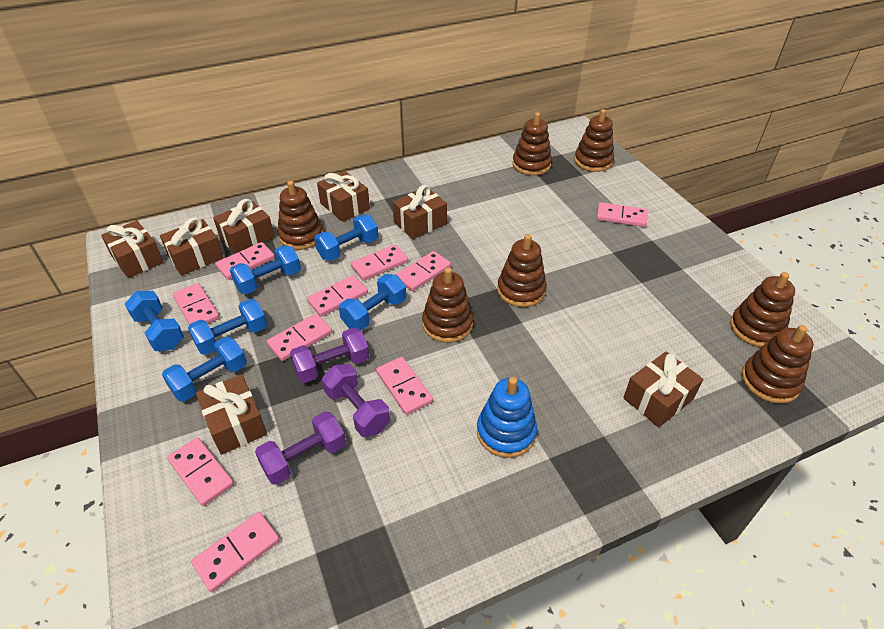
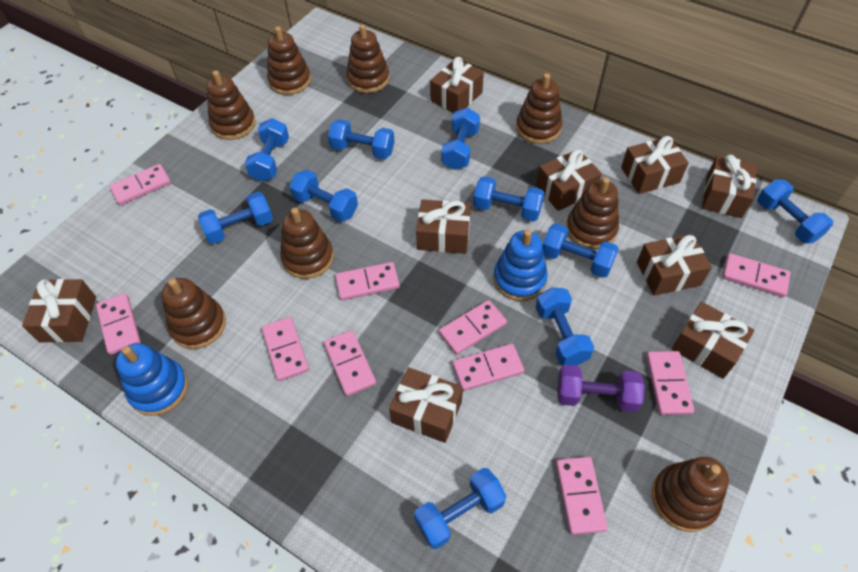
blue dumbbell: [125,291,184,351] [162,337,247,402] [188,299,267,355] [230,245,301,294] [314,215,378,261] [339,274,406,331] = 6 -> [198,192,273,244] [244,118,289,182] [289,170,358,222] [328,119,395,159] [414,468,506,549] [441,108,480,170] [473,176,544,222] [535,287,594,366] [542,223,619,278] [757,180,833,244] = 10
blue stacking toy: [477,377,537,458] = 1 -> [116,343,188,416] [493,229,548,301] = 2
brown gift: [101,220,164,278] [160,217,224,276] [196,374,267,455] [213,199,275,254] [317,171,370,222] [393,185,447,239] [623,352,703,427] = 7 -> [22,279,96,343] [389,367,463,443] [416,199,471,254] [430,57,484,113] [536,149,602,211] [621,136,689,194] [637,234,712,296] [672,302,754,379] [702,155,757,218] = 9
brown stacking toy: [278,181,323,250] [422,267,474,343] [497,234,547,307] [512,112,552,175] [574,109,614,172] [730,272,795,347] [742,325,814,404] = 7 -> [161,278,226,349] [206,70,256,140] [267,26,311,95] [280,208,334,279] [346,24,389,93] [516,73,562,144] [566,177,619,249] [652,457,729,532] = 8
purple dumbbell: [255,411,346,485] [290,327,369,383] [322,364,390,437] = 3 -> [557,365,645,412] = 1

